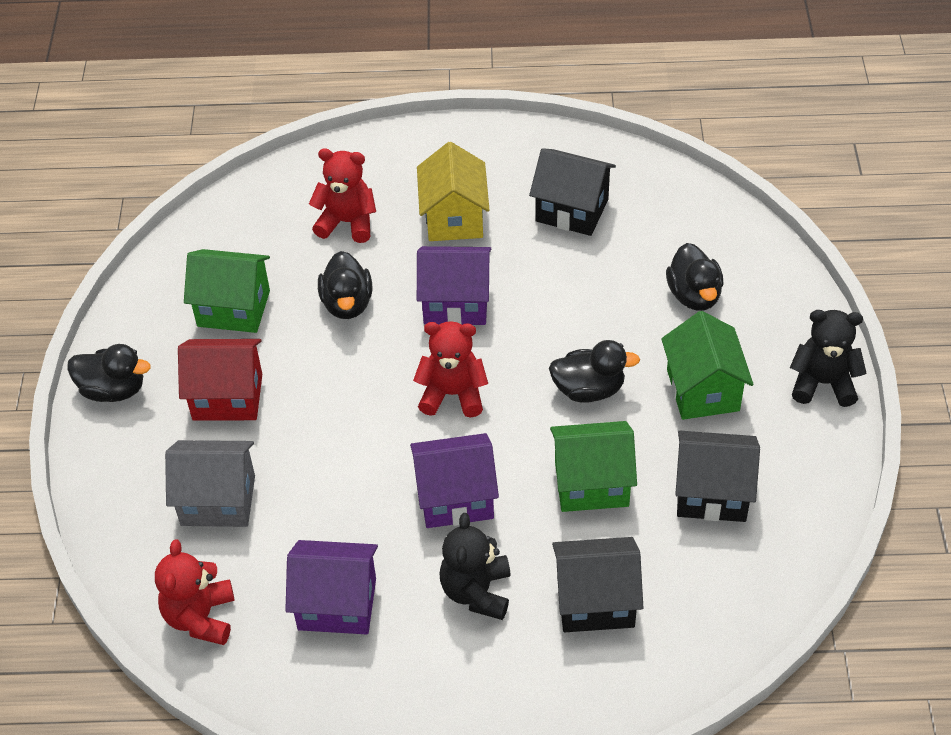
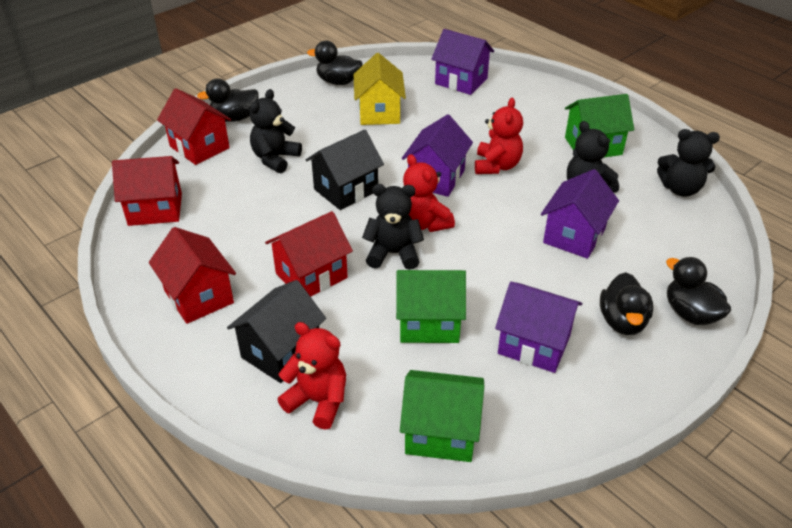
black house: [529,148,616,236] [552,537,643,632] [675,431,760,522] = 3 -> [227,280,326,383] [306,130,384,210] = 2
black teddy bear: [440,513,511,620] [790,310,867,407] = 2 -> [249,89,302,173] [362,184,424,270] [567,121,619,193] [657,129,720,197] = 4
grey house: [165,440,255,527] = 1 -> none = 0
purple house: [285,540,378,634] [410,433,499,528] [417,246,491,325] = 3 -> [402,114,473,197] [431,29,494,95] [495,282,582,373] [541,169,619,259] = 4
red house: [178,339,262,421] = 1 -> [112,156,182,226] [149,227,236,324] [157,88,231,165] [265,211,353,297] = 4

